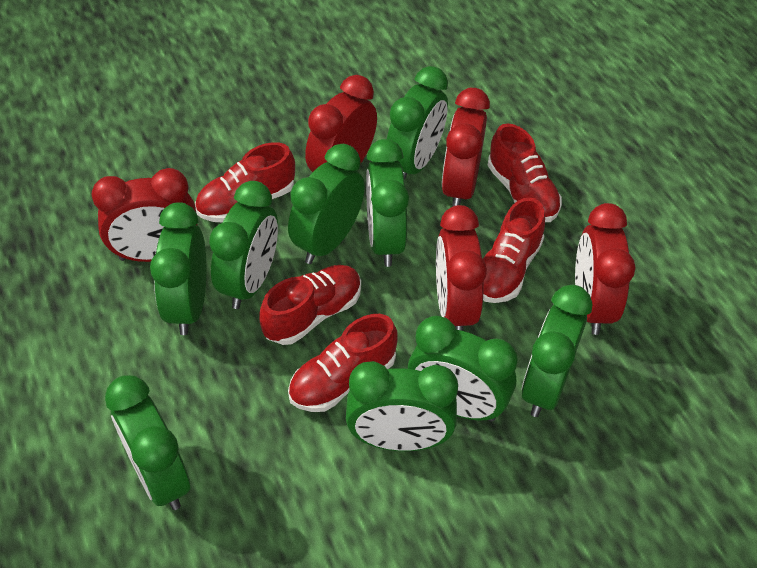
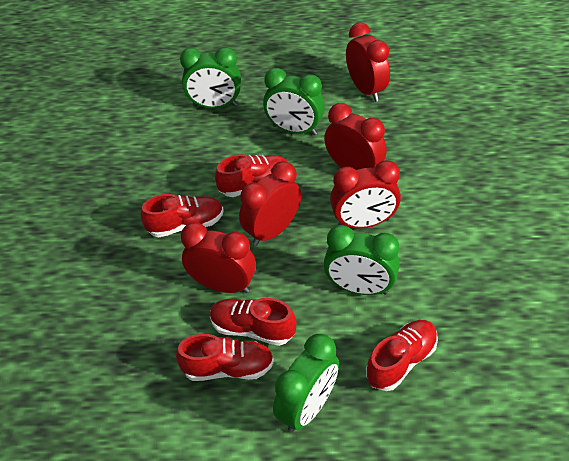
green clock: [105,375,191,510] [150,202,206,335] [209,181,278,309] [288,144,365,264] [346,361,458,451] [366,139,409,267] [387,66,448,180] [408,316,518,422] [522,285,593,417] = 9 -> [180,47,241,109] [263,68,325,135] [273,334,339,432] [324,225,400,295] = 4

